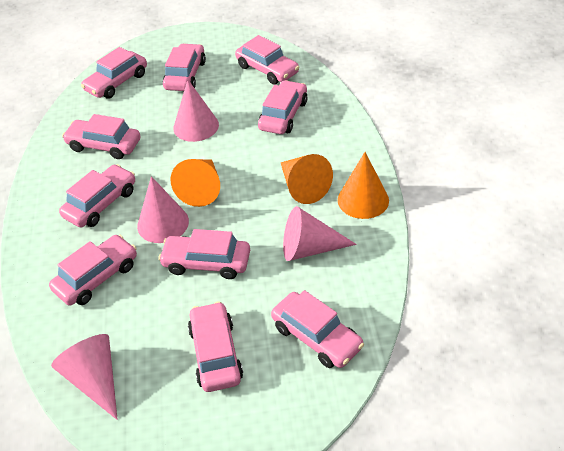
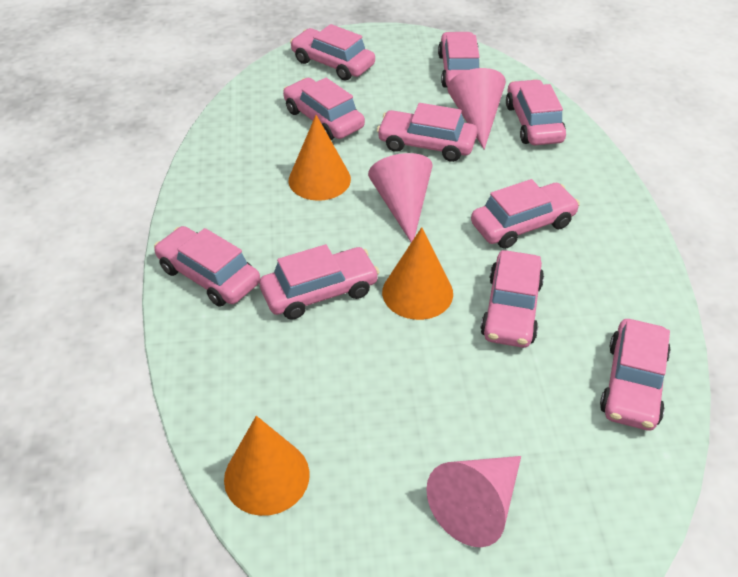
pink cone: [51,334,118,420] [137,176,189,243] [173,80,219,142] [283,206,357,261] = 4 -> [368,153,433,242] [426,456,521,547] [447,68,506,150] = 3

